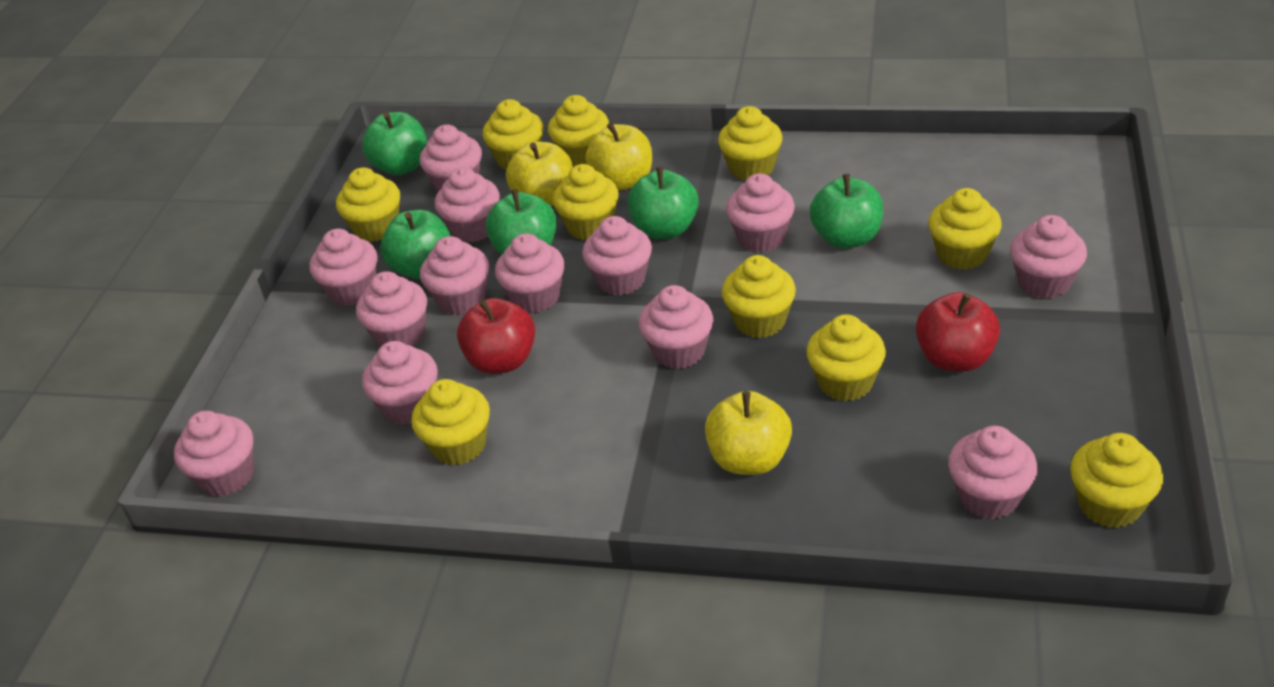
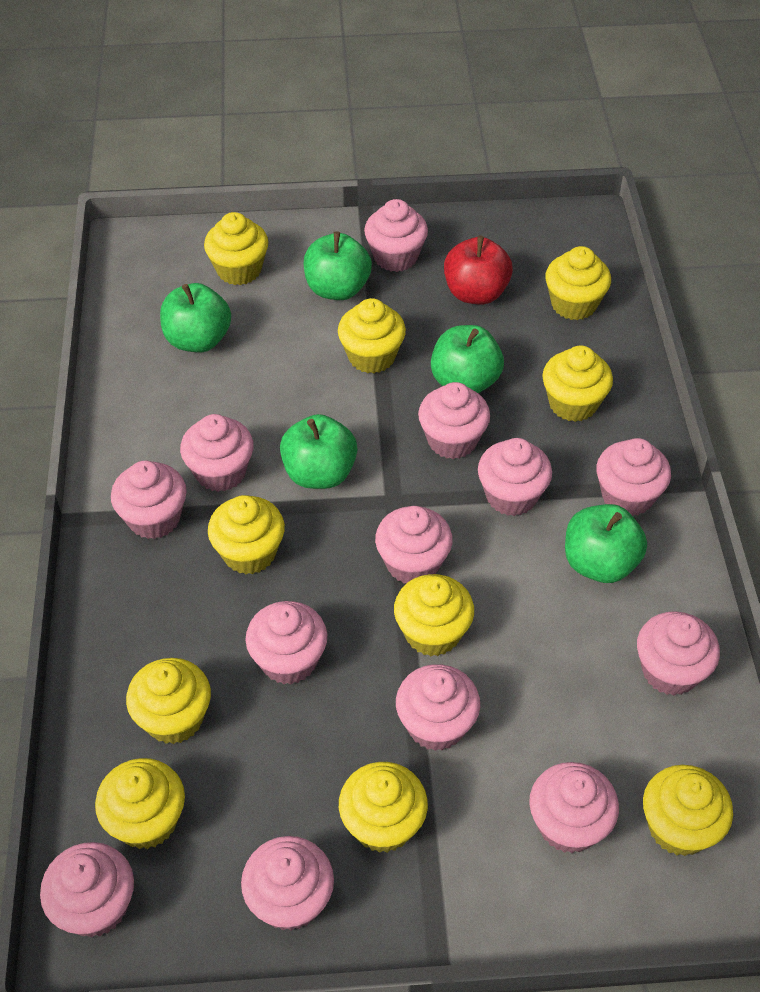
red apple: [457,298,535,374] [916,292,1000,372] = 2 -> [444,236,513,304] = 1
yellow apple: [506,142,573,206] [585,123,652,191] [705,391,792,475] = 3 -> none = 0

